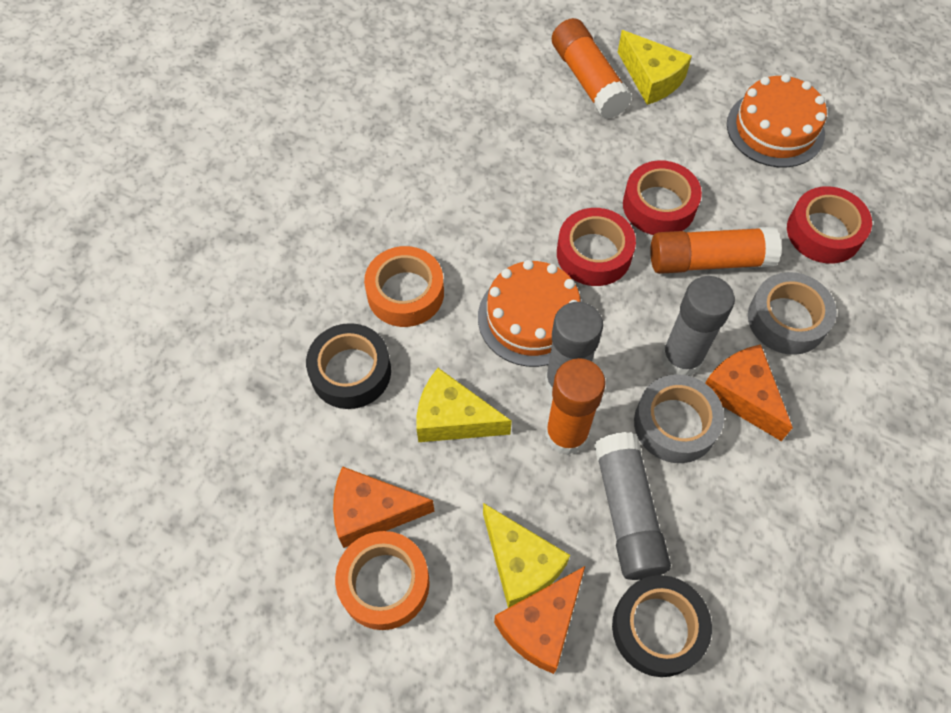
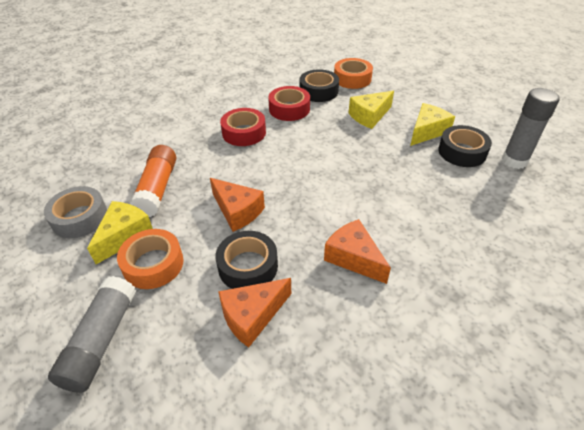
black tape: [306,323,391,409] [612,575,712,677] = 2 -> [215,231,278,289] [299,69,339,102] [438,125,492,167] = 3
grey glue stick: [545,302,603,395] [594,432,671,580] [661,276,735,376] = 3 -> [48,276,136,393] [502,88,559,169] = 2
grey tape: [634,374,724,463] [748,272,837,355] = 2 -> [44,186,107,238] = 1
orange cake: [478,260,582,367] [727,74,827,167] = 2 -> none = 0
orange glue stick: [545,358,606,455] [552,18,632,119] [650,227,782,274] = 3 -> [130,145,176,217] = 1
red tape: [557,208,636,286] [623,160,702,235] [787,186,872,264] = 3 -> [220,108,266,146] [268,86,310,121] = 2

